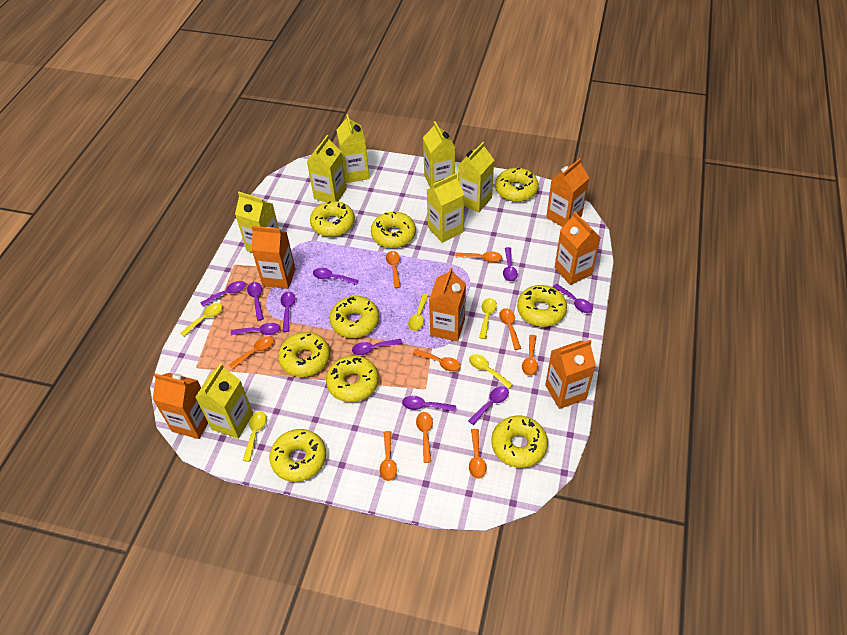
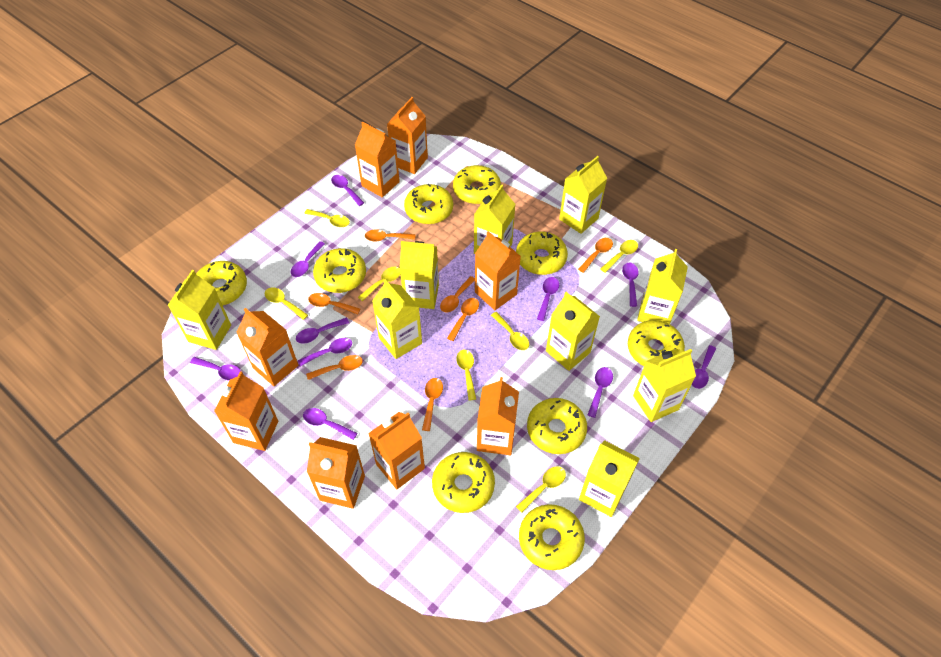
orange carton: [153,373,208,439] [251,226,296,289] [429,267,466,341] [545,340,596,409] [546,158,589,227] [554,212,601,285] = 6 -> [214,371,278,451] [236,308,298,386] [307,437,365,509] [355,122,400,198] [368,412,425,489] [387,97,428,174] [475,231,521,310] [477,377,519,455] = 8
orange spoon: [229,336,274,369] [380,431,397,481] [386,251,401,288] [413,349,461,372] [416,412,433,463] [455,252,502,263] [469,429,486,479] [499,308,521,350] [522,335,538,376] = 9 -> [306,355,363,380] [308,293,360,314] [365,229,415,242] [422,378,443,431] [440,276,475,312] [447,298,479,341] [578,238,613,273] = 7
yellow carton: [195,363,253,439] [235,192,279,253] [306,135,347,202] [336,114,369,183] [423,121,455,188] [427,173,464,243] [458,142,494,213] = 7 -> [167,270,231,350] [372,279,422,359] [400,241,439,309] [474,184,515,254] [546,292,600,371] [559,156,607,234] [579,440,640,517] [633,349,696,422] [637,249,688,324] = 9
yellow spoon: [181,303,222,336] [243,411,266,462] [408,294,429,331] [469,354,513,389] [479,298,497,339] = 5 -> [265,287,308,320] [304,209,350,227] [358,266,400,301] [456,350,476,401] [491,312,529,350] [516,466,566,513] [600,240,638,273] = 7

